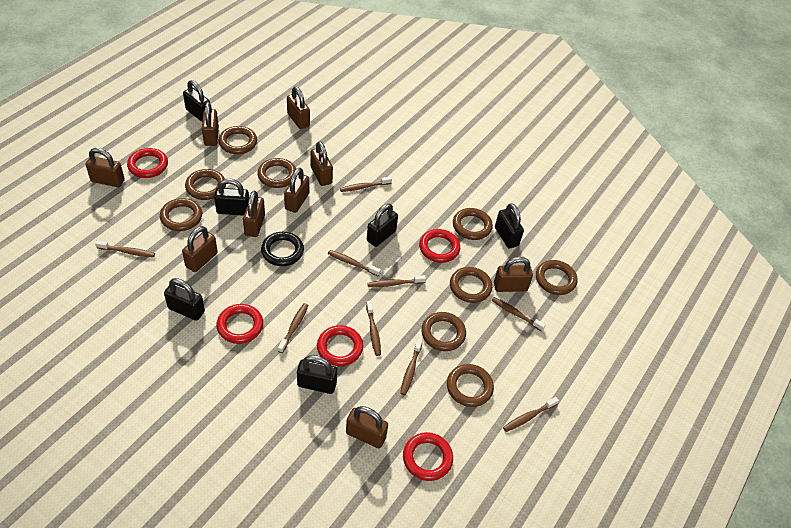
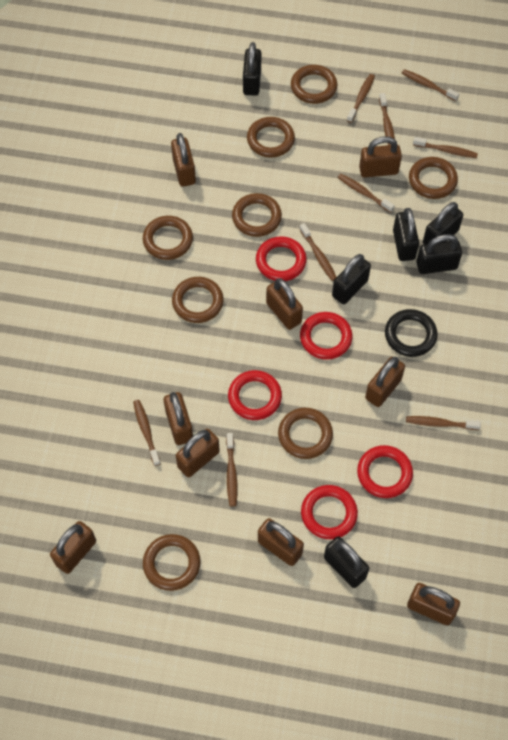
brown ring: [160,198,202,231] [185,169,226,200] [219,126,257,154] [257,158,296,188] [421,312,466,351] [447,364,494,407] [450,267,492,303] [453,208,493,240] [536,260,577,295] = 9 -> [143,216,193,260] [143,534,201,591] [172,277,224,323] [232,193,282,237] [247,117,295,158] [278,408,333,459] [291,65,337,104] [409,157,458,199] = 8

